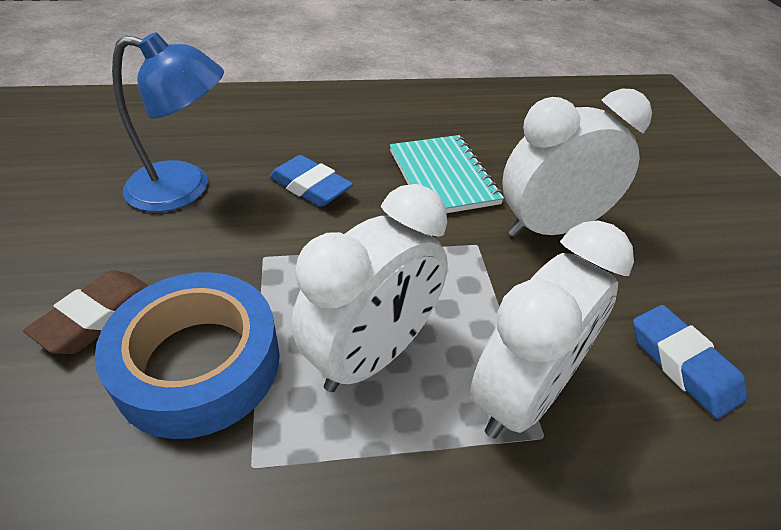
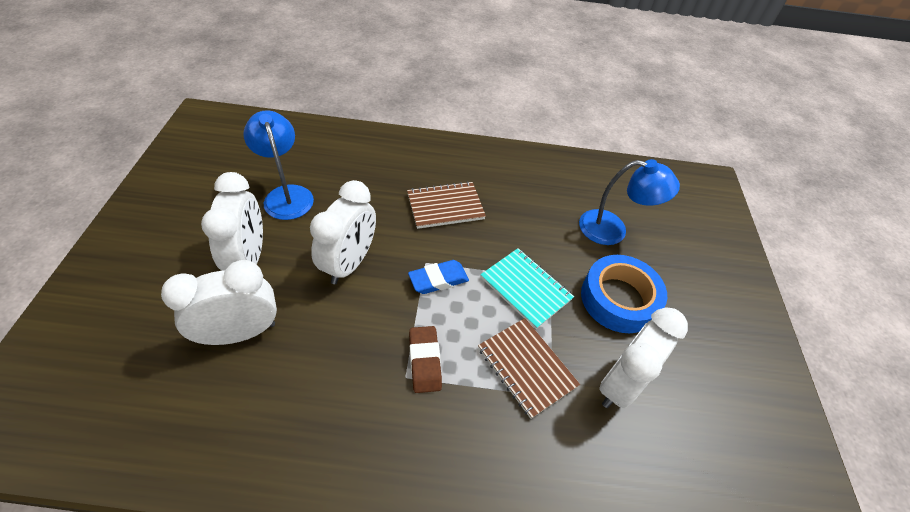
blue eraser: [269,155,353,207] [633,305,748,419] = 2 -> [408,260,469,294] = 1
blue lamp: [112,32,224,212] = 1 -> [243,110,314,220] [579,159,680,245] = 2
brown notebook: none = 0 -> [407,181,486,229] [478,318,580,419] = 2
white clock: [292,184,448,392] [470,221,634,439] [502,89,652,237] = 3 -> [161,260,277,345] [201,172,263,271] [310,180,376,284] [599,307,688,408] = 4

